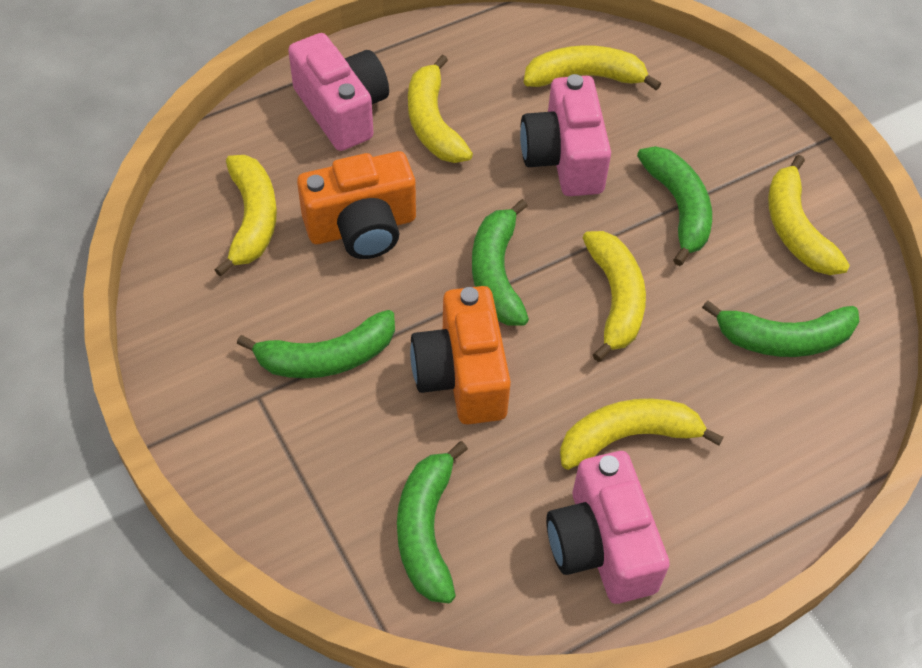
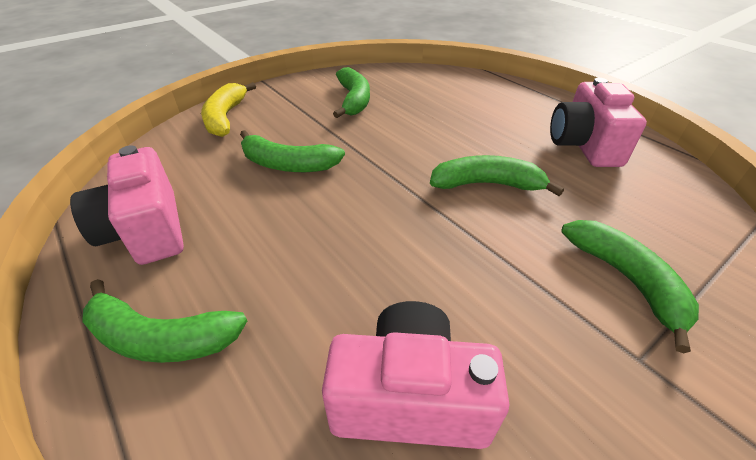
orange camera: [297,151,416,259] [410,286,511,425] = 2 -> none = 0
yellow banana: [214,155,277,277] [408,55,473,163] [524,45,661,91] [560,398,724,470] [582,231,646,362] [768,155,850,275] = 6 -> [201,82,256,137] = 1

